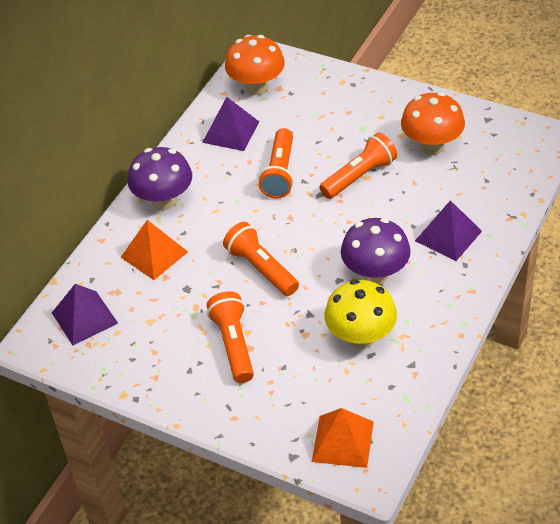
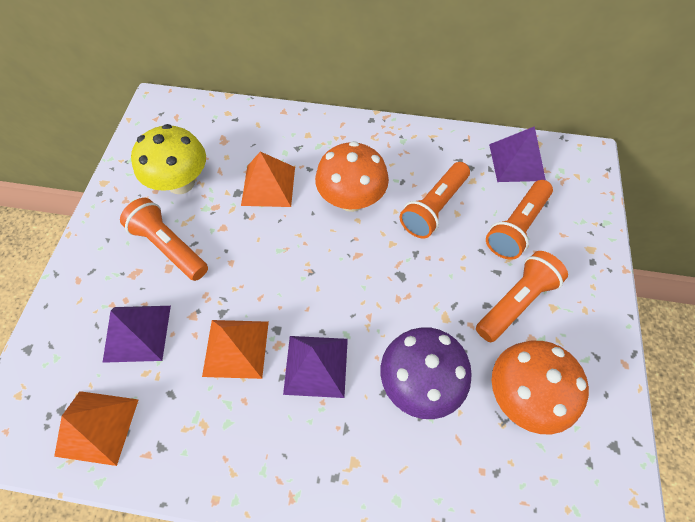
orange pyramid: [121,220,188,280] [312,408,374,468] = 2 -> [54,391,139,466] [202,320,269,379] [241,152,295,207] = 3
purple mushroom: [128,147,192,210] [341,218,411,284] = 2 -> [381,327,472,419] = 1

